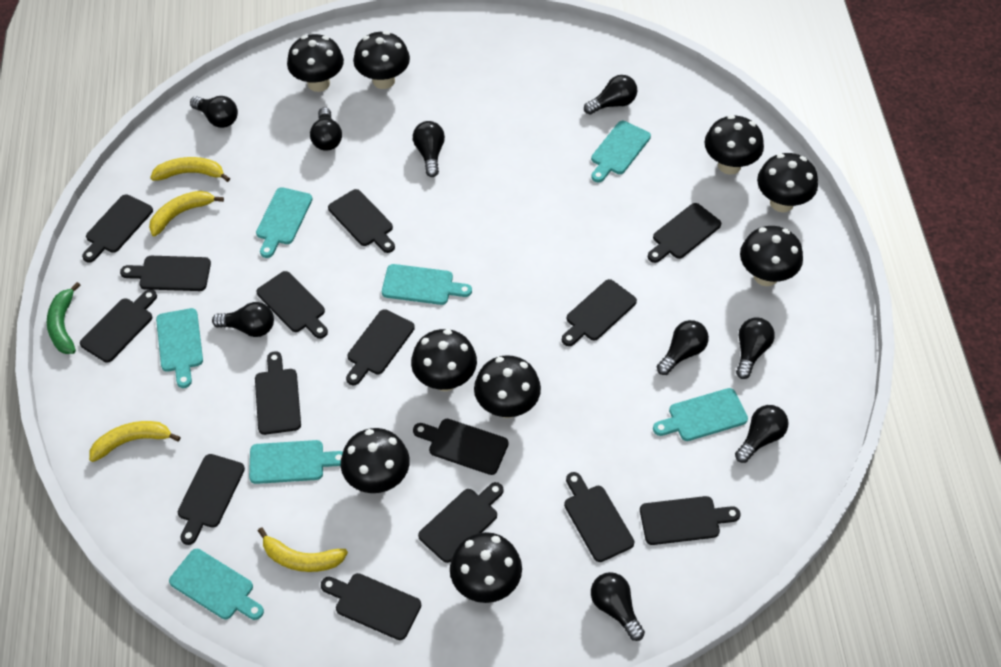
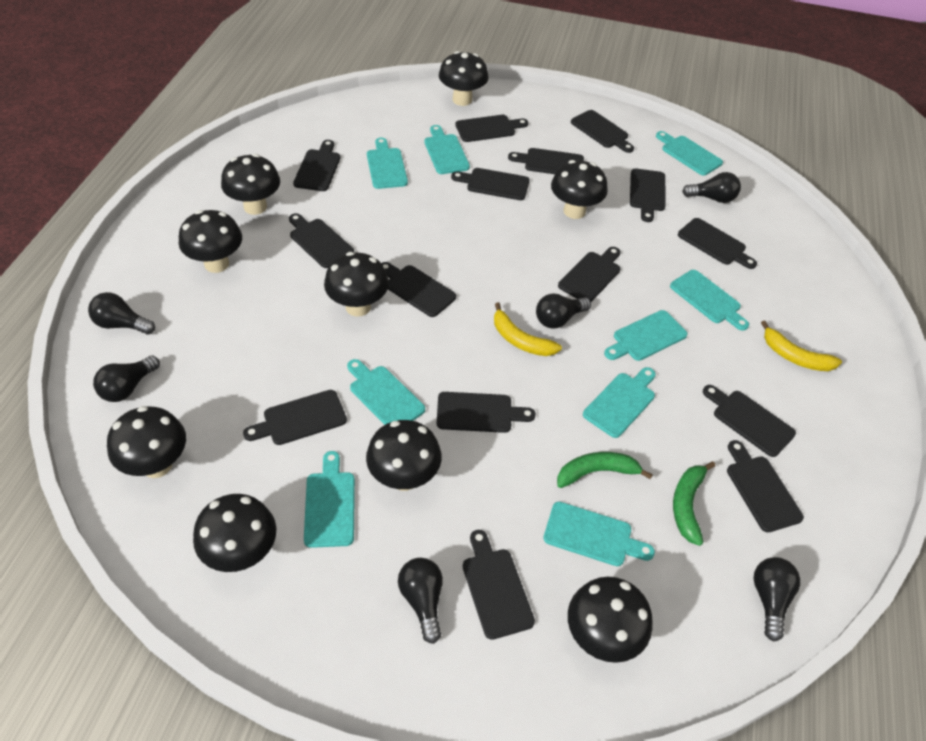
black light bulb: [190,96,238,128] [212,302,274,337] [310,107,342,151] [413,121,445,177] [584,75,637,115] [591,572,645,641] [657,320,709,375] [735,405,789,463] [736,317,775,379] = 9 -> [88,292,155,334] [93,356,160,402] [398,558,443,644] [536,293,591,329] [682,172,741,203] [754,557,800,642] = 6
green banana: [47,282,80,354] = 1 -> [557,452,653,488] [673,461,715,546] = 2
turquoise cutting board: [156,308,203,388] [169,549,264,620] [249,440,343,484] [256,187,312,258] [382,264,472,305] [591,121,651,182] [653,388,748,441] = 7 -> [304,451,355,548] [347,359,425,425] [367,138,408,189] [424,125,470,174] [543,502,655,566] [583,367,656,438] [604,310,688,361] [656,131,723,176] [670,270,749,331] = 9
yellow banana: [89,421,181,462] [149,191,224,236] [150,157,230,182] [258,527,348,572] = 4 -> [494,302,562,356] [761,321,842,371] = 2

